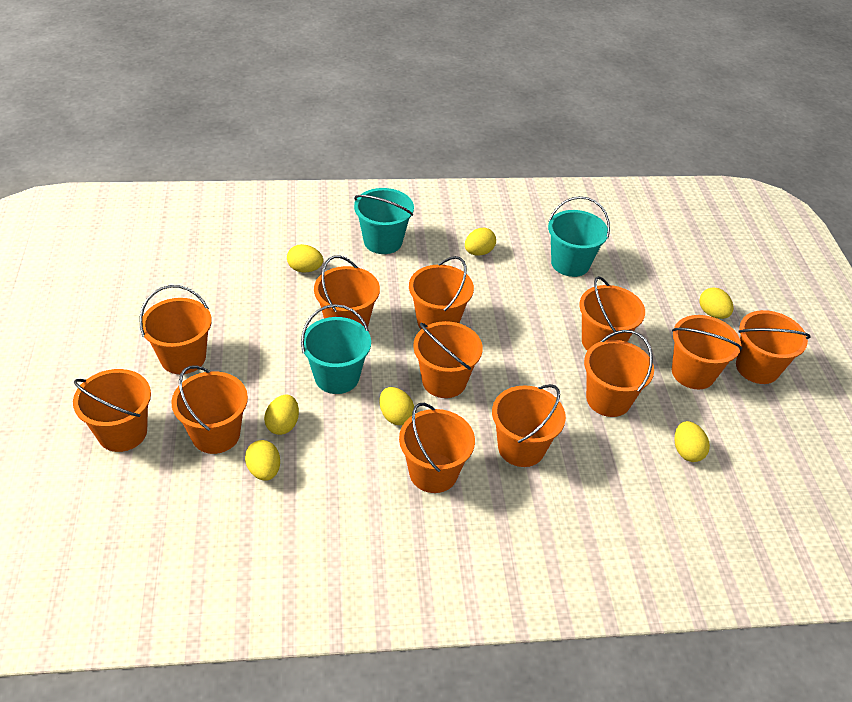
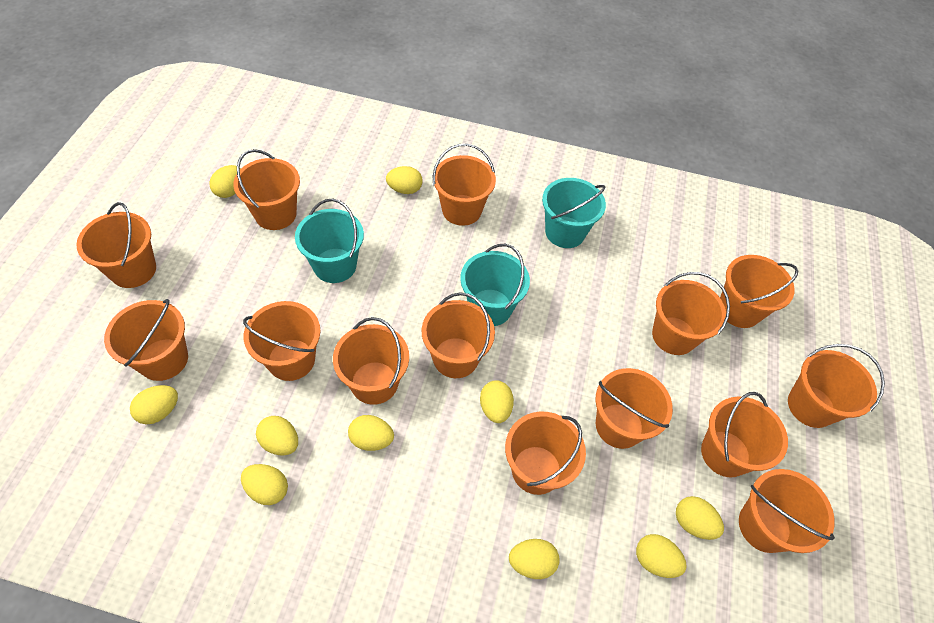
orange bucket: [73,369,151,452] [139,285,212,374] [171,365,248,454] [314,255,380,328] [399,403,475,493] [409,256,474,329] [413,321,483,398] [492,384,566,467] [579,276,645,351] [584,330,654,417] [672,315,742,389] [736,310,811,384] = 12 -> [76,202,156,288] [104,299,188,381] [233,149,300,230] [243,301,320,381] [333,317,409,405] [422,292,495,378] [433,144,496,226] [505,412,586,495] [595,368,673,449] [652,272,730,355] [701,392,788,478] [720,255,798,328] [739,469,835,553] [788,344,885,428] = 14
yellow egg: [245,440,280,481] [264,394,299,435] [287,244,323,272] [379,387,414,425] [465,228,496,256] [675,421,710,462] [699,287,733,319] = 7 -> [130,385,178,424] [209,165,241,198] [241,464,288,505] [256,416,298,455] [348,415,394,451] [386,166,423,194] [480,380,514,423] [509,539,560,579] [636,534,687,578] [676,496,724,540] = 10

